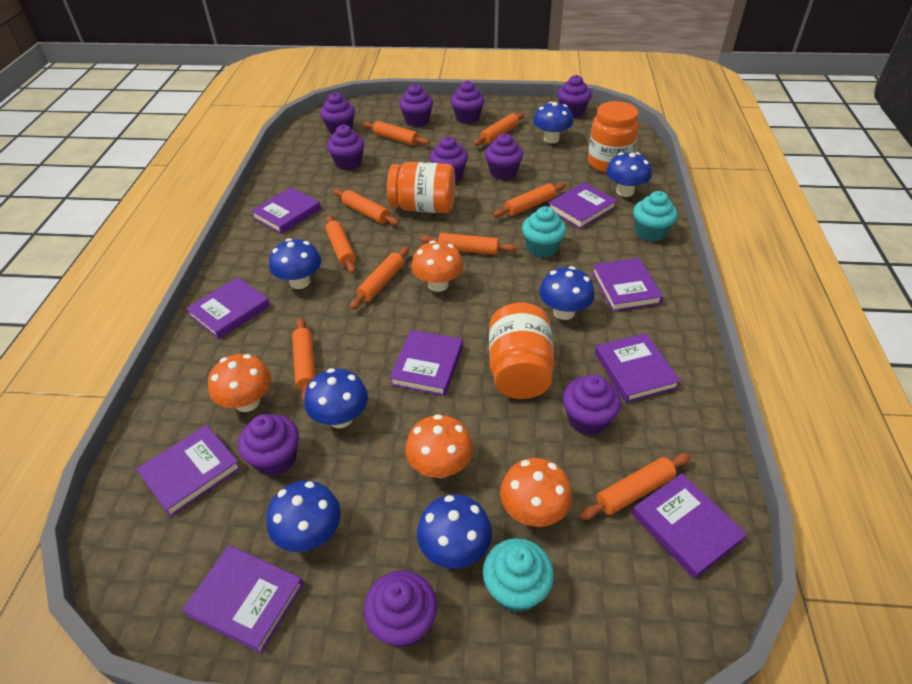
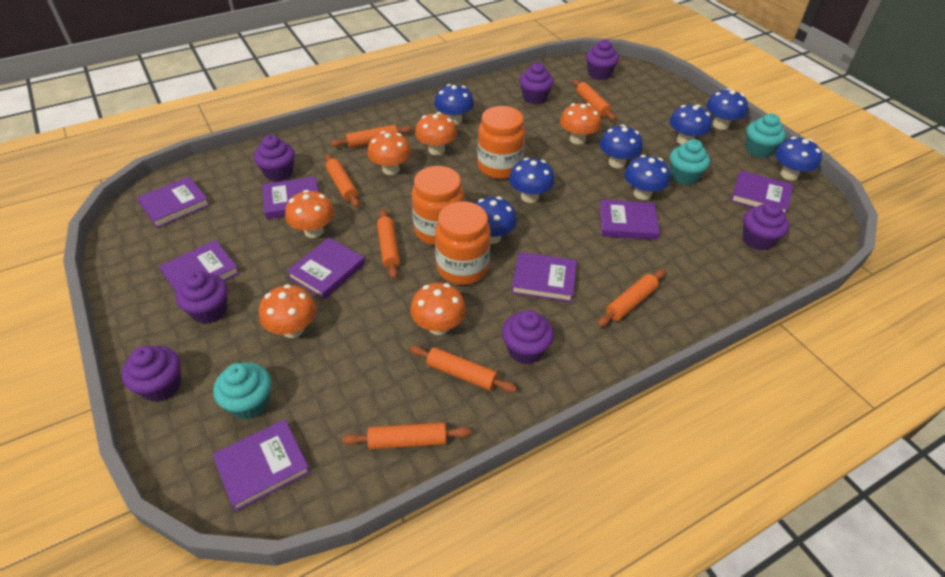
blue mushroom: [266,481,341,552] [269,238,321,289] [304,368,368,428] [417,494,492,569] [533,102,573,143] [539,266,595,320] [606,152,652,197] = 7 -> [434,84,474,125] [475,197,517,244] [509,158,555,203] [599,125,643,168] [624,155,670,200] [670,105,712,145] [706,88,748,130] [775,137,822,180] = 8
orange mushroom: [208,354,272,412] [405,414,473,478] [411,240,463,292] [500,458,572,527] = 4 -> [259,284,316,338] [285,190,335,238] [367,131,411,175] [410,283,466,335] [415,112,457,155] [560,103,601,144] = 6
orange rolling pin: [292,318,316,402] [325,215,356,274] [333,189,399,226] [350,247,409,310] [363,121,430,146] [421,233,517,255] [473,112,525,146] [493,183,566,217] [579,453,691,520] = 9 -> [325,154,359,207] [331,125,413,148] [342,422,471,450] [377,209,400,279] [409,345,517,393] [573,79,616,121] [597,269,665,327] = 7
purple book: [136,425,241,517] [182,545,304,654] [186,277,270,339] [251,187,321,234] [390,330,463,396] [548,182,617,229] [592,258,663,312] [595,333,681,403] [632,473,747,579] = 9 -> [137,177,210,228] [159,240,240,292] [212,419,310,511] [262,176,319,219] [287,237,365,299] [511,252,577,302] [599,200,660,240] [731,170,793,214] = 8
purple cupcake: [238,414,299,476] [320,92,355,134] [327,125,364,170] [364,571,437,648] [399,84,433,127] [430,136,468,182] [451,81,485,124] [485,133,523,180] [557,75,591,118] [563,375,621,436] = 10 -> [122,346,181,402] [176,271,227,324] [254,135,295,182] [502,310,554,364] [519,62,554,104] [586,39,619,80] [743,202,789,250] = 7

